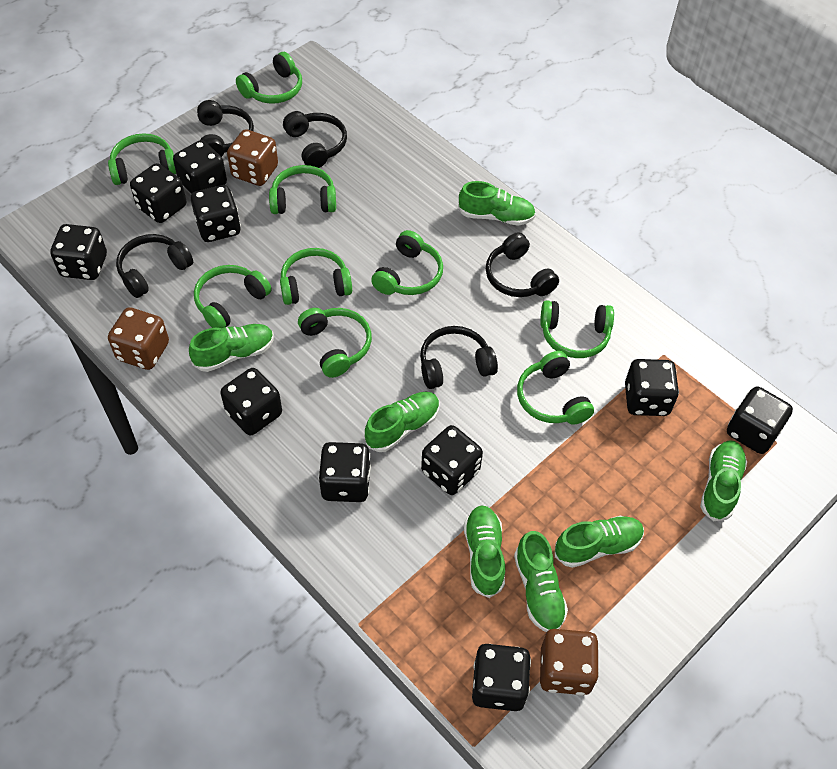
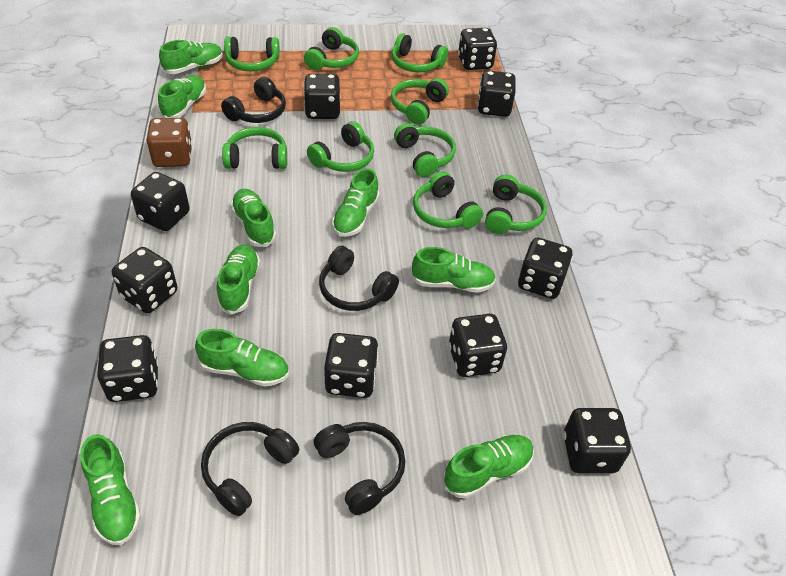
black headphones: [116,234,193,298] [197,100,254,157] [283,111,347,168] [420,326,498,389] [486,232,559,297] = 5 -> [201,422,299,516] [221,77,286,123] [314,422,405,515] [319,246,399,311] = 4
brown dice: [108,307,169,370] [227,129,278,186] [540,629,599,696] = 3 -> [146,118,192,167] = 1
green shoe: [189,324,274,372] [365,392,440,452] [458,181,536,226] [464,505,505,598] [514,531,568,632] [555,516,644,568] [700,440,747,521] = 7 -> [80,434,141,545] [158,75,206,118] [159,40,223,74] [195,329,289,387] [217,244,260,315] [230,189,276,247] [332,168,379,237] [411,247,496,293] [444,435,534,499] = 9

